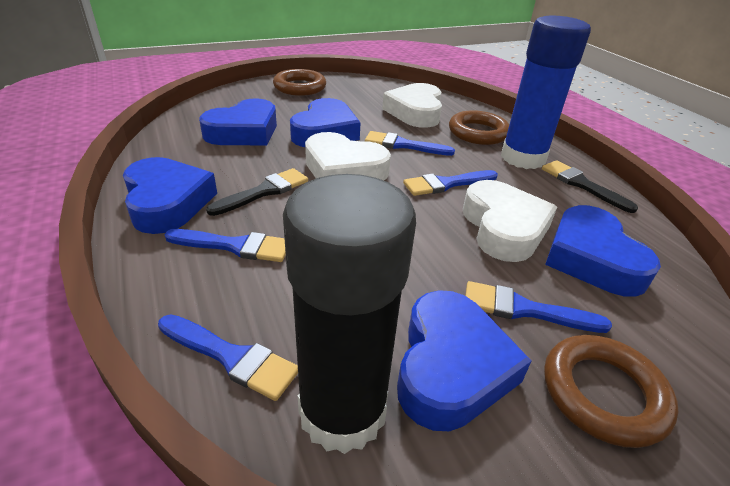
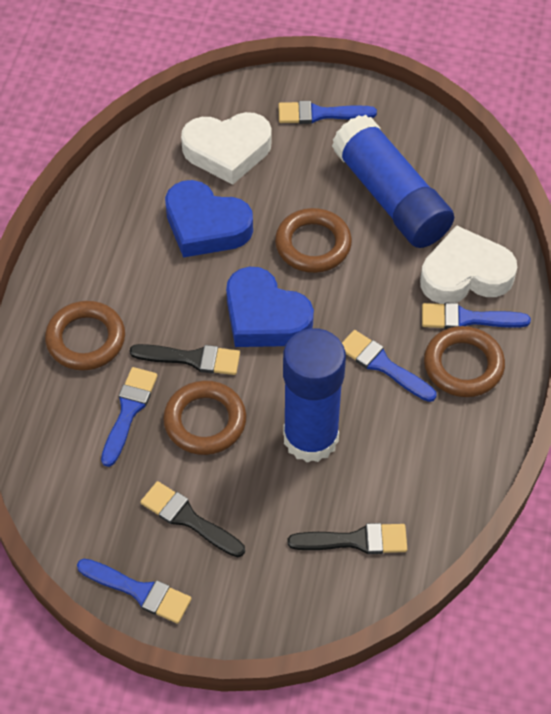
black brush: [206,168,308,216] [542,160,638,213] = 2 -> [130,344,240,375] [141,481,245,557] [288,523,407,554] = 3
black glue stick: [283,174,416,454] = 1 -> none = 0
blue glue stick: [501,15,591,169] = 1 -> [283,328,346,462] [332,115,454,248] = 2
blue heart: [123,157,217,234] [199,99,277,146] [290,98,361,147] [397,290,531,431] [545,205,661,297] = 5 -> [165,180,253,258] [226,267,314,347] = 2
brown ring: [273,69,326,96] [449,110,509,145] [544,335,678,448] = 3 -> [45,301,125,371] [163,381,246,455] [275,208,352,273] [424,326,505,397] = 4
white heart: [305,132,391,180] [382,83,442,128] [463,180,557,262] = 3 -> [181,112,272,185] [420,225,517,304] = 2

